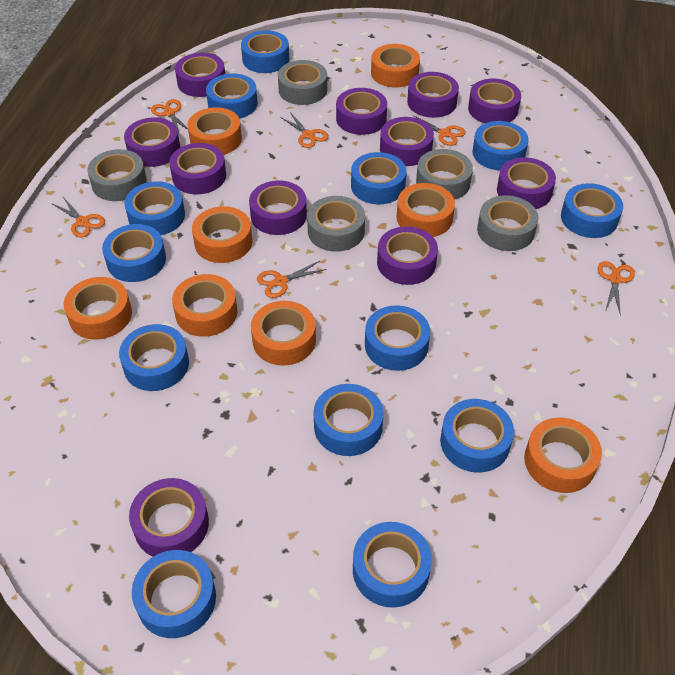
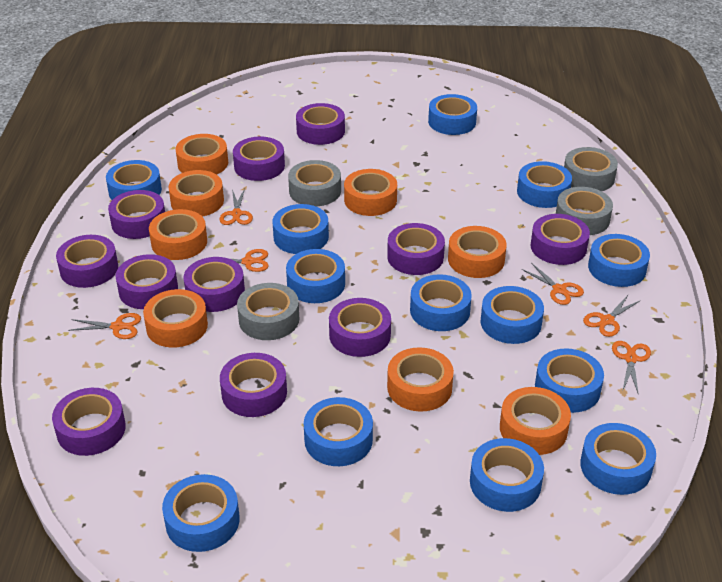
grey tape: [87,149,147,201] [278,60,327,105] [307,196,365,252] [416,149,473,200] [477,195,538,251] = 5 -> [237,283,299,340] [288,160,341,206] [556,187,613,235] [564,147,618,191] = 4

